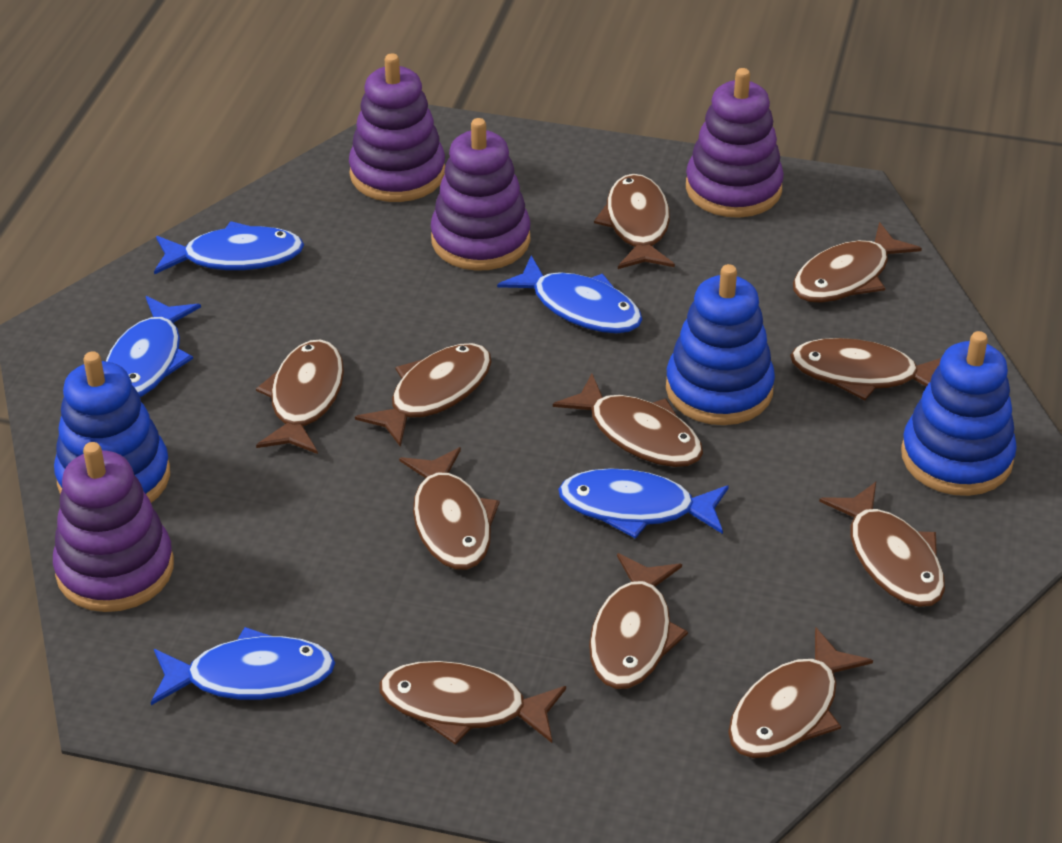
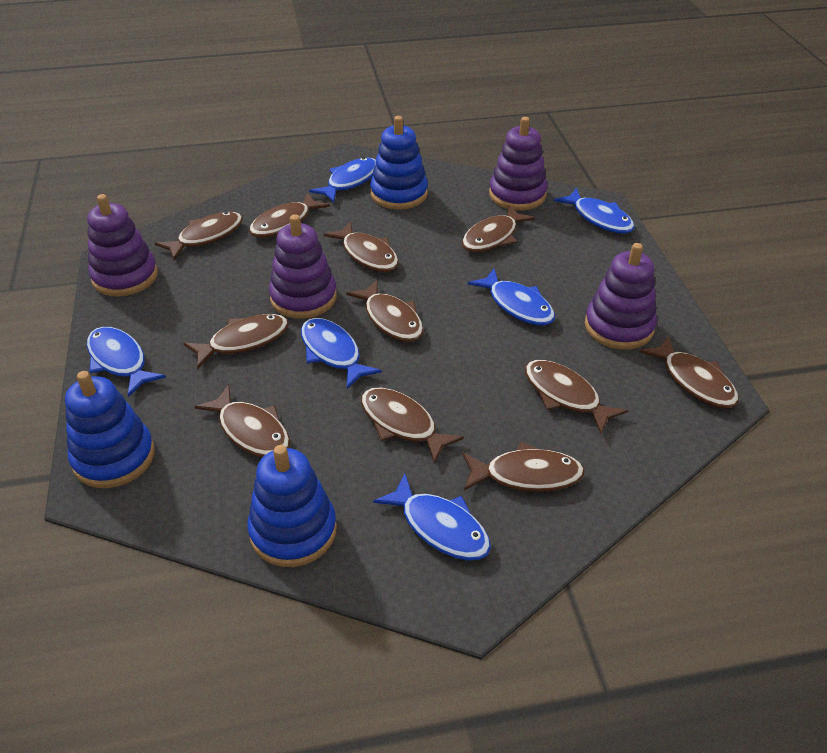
blue fish: [106,296,201,397] [151,627,335,705] [154,221,304,275] [497,256,643,333] [558,468,729,539] = 5 -> [87,327,166,397] [301,318,382,389] [309,157,376,203] [373,473,491,561] [468,269,555,326] [554,188,635,233] = 6

